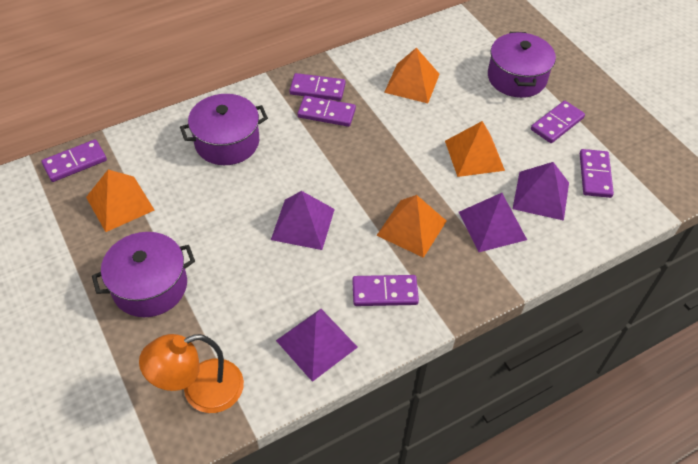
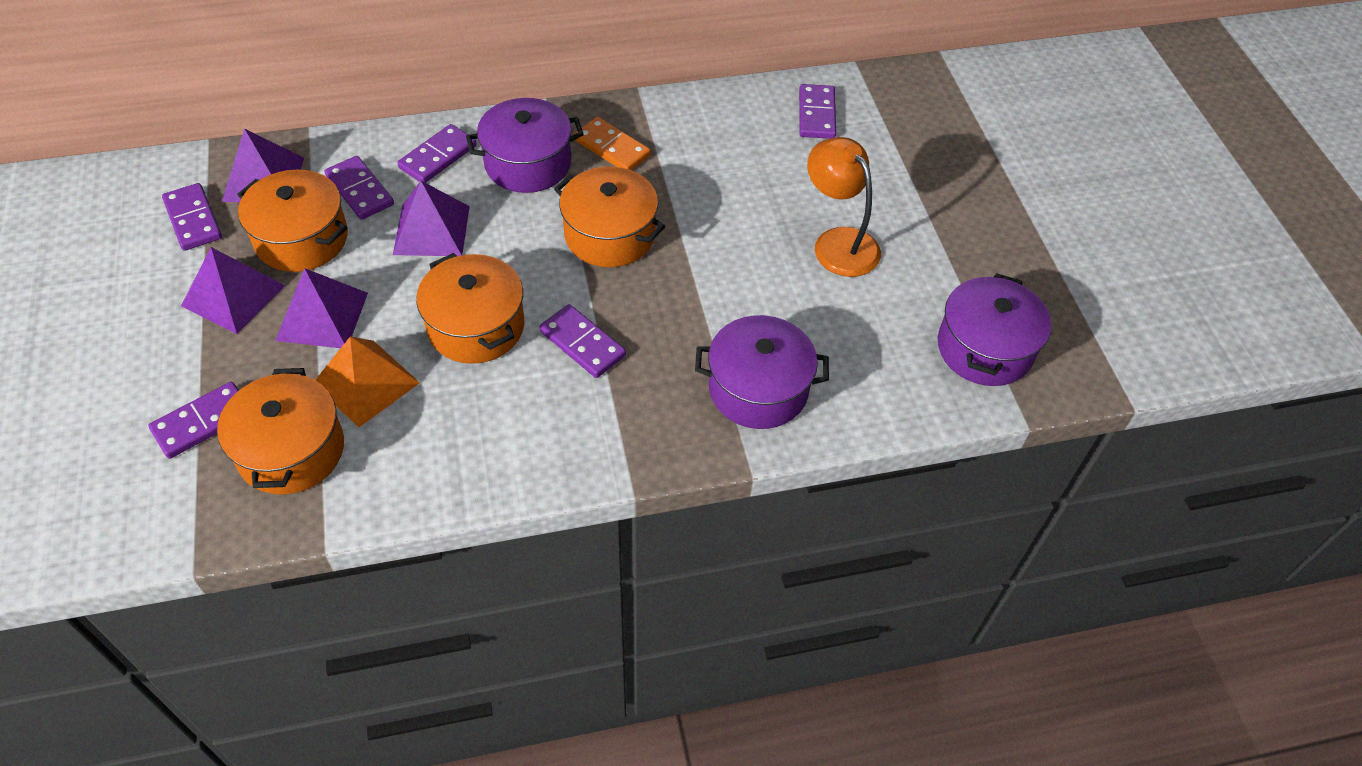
orange domino: none = 0 -> [574,117,651,170] = 1
orange pot: none = 0 -> [217,368,344,495] [237,169,348,272] [416,253,524,364] [554,167,665,267] = 4
orange pyramid: [86,170,154,232] [376,195,446,258] [384,48,440,103] [445,121,505,177] = 4 -> [315,336,420,427] = 1

